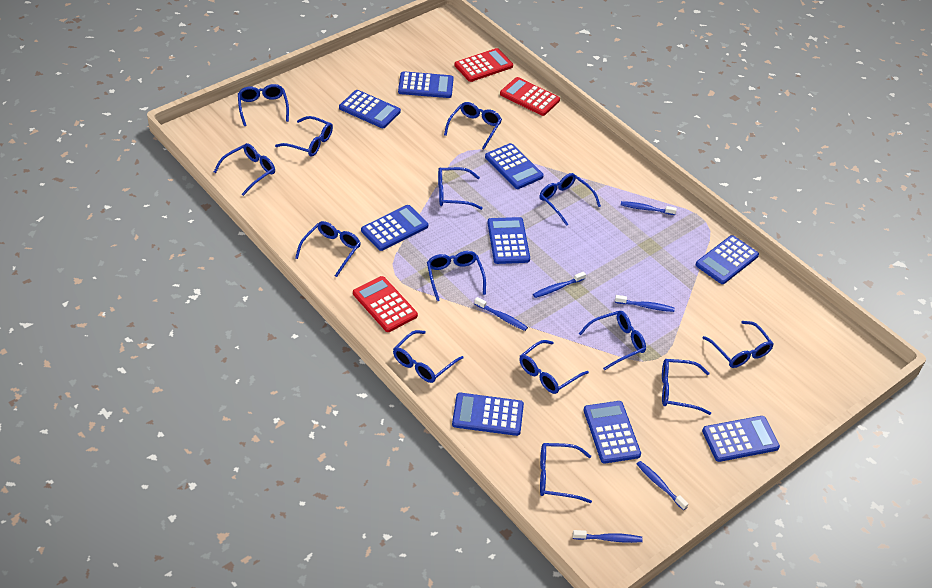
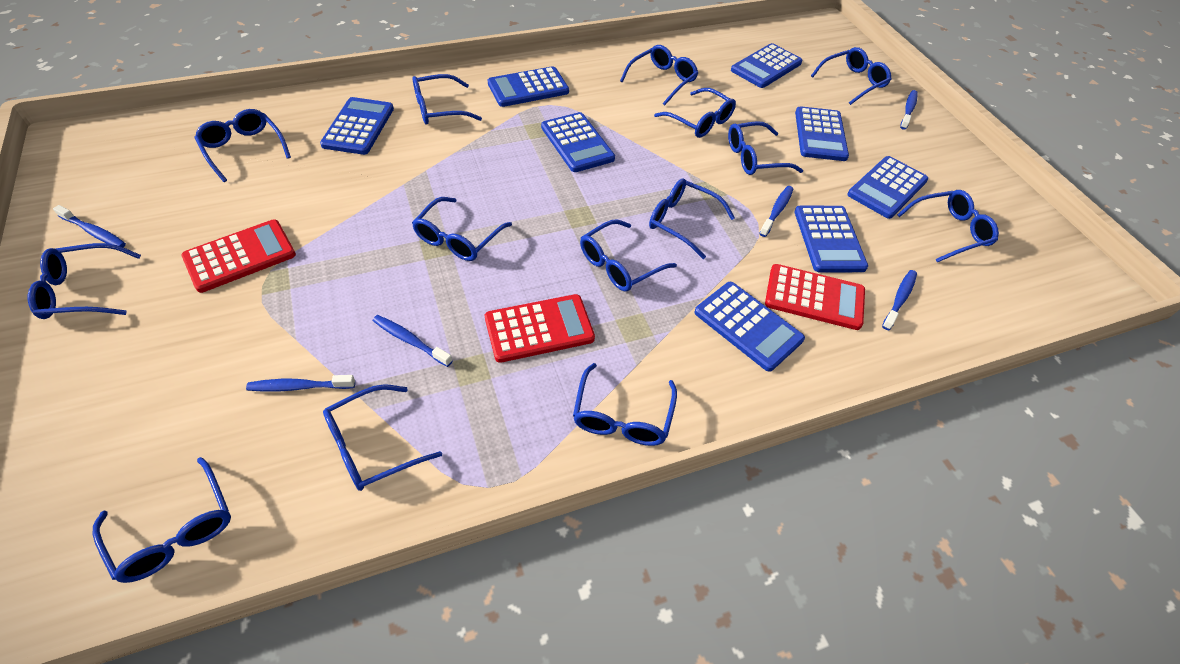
blue calculator: [339,90,401,128] [361,205,428,251] [398,71,454,98] [452,393,524,436] [485,143,544,189] [488,217,530,264] [584,401,641,464] [696,235,759,284] [702,416,780,462] = 9 -> [320,97,394,155] [488,66,569,107] [541,112,615,172] [694,282,805,372] [731,43,802,88] [794,206,868,272] [795,106,849,161] [848,156,928,219] = 8

